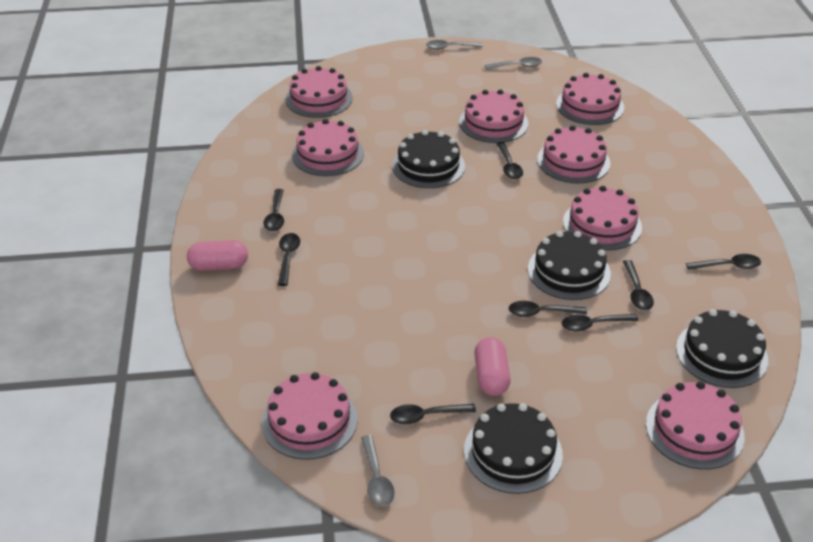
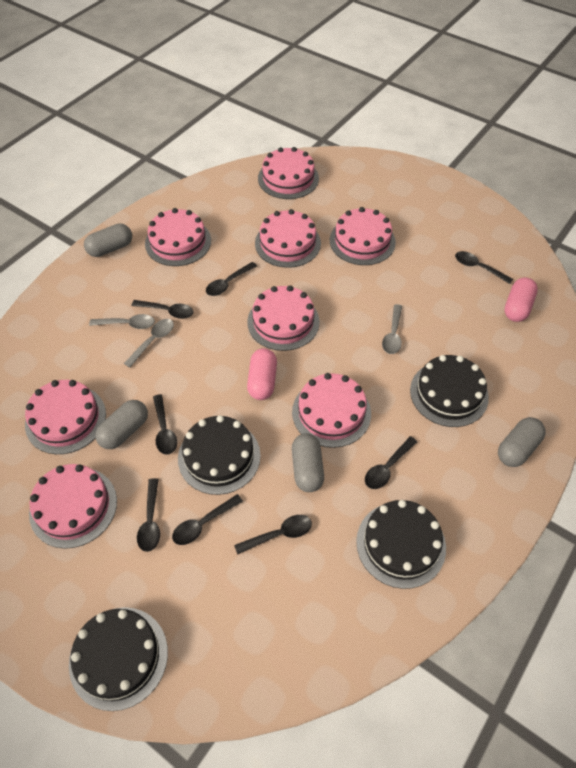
grey capsule: none = 0 -> [84,224,132,257] [95,400,148,449] [292,433,324,492] [498,417,546,467] = 4

